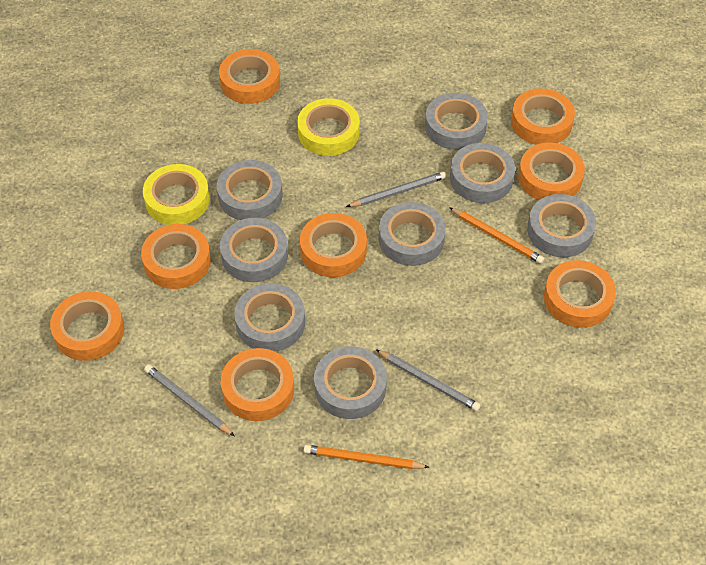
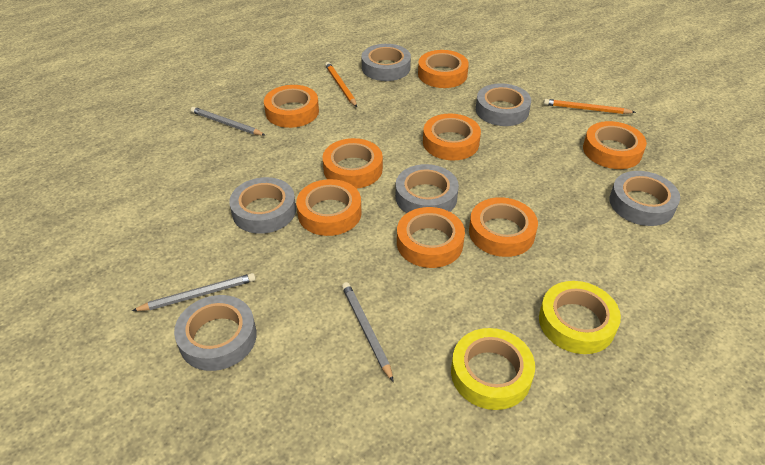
grey tape: [217,160,282,220] [220,218,288,282] [234,283,305,352] [314,346,387,419] [379,202,446,266] [425,93,488,150] [450,143,515,203] [527,194,596,257] = 8 -> [174,295,257,371] [229,177,296,234] [362,44,411,81] [395,164,459,213] [476,83,531,126] [610,171,680,226] = 6

